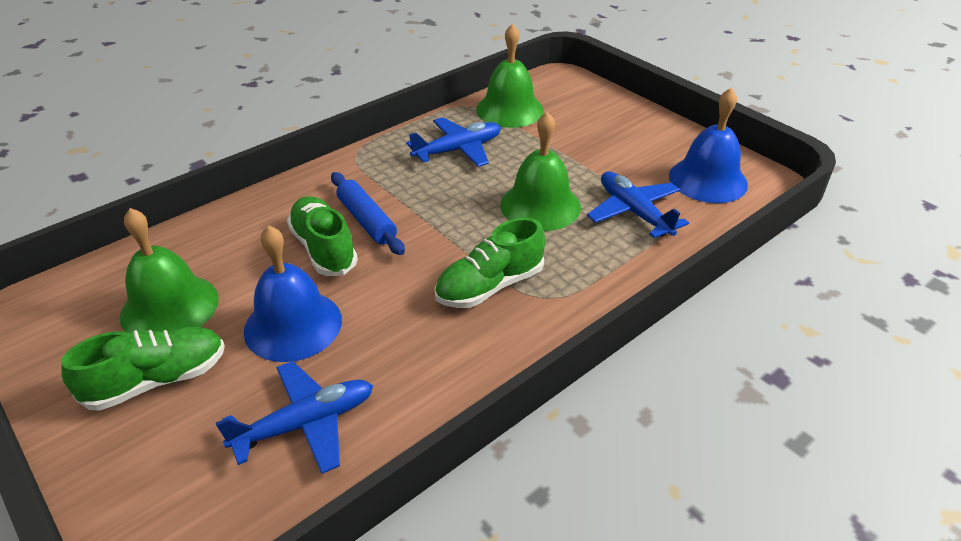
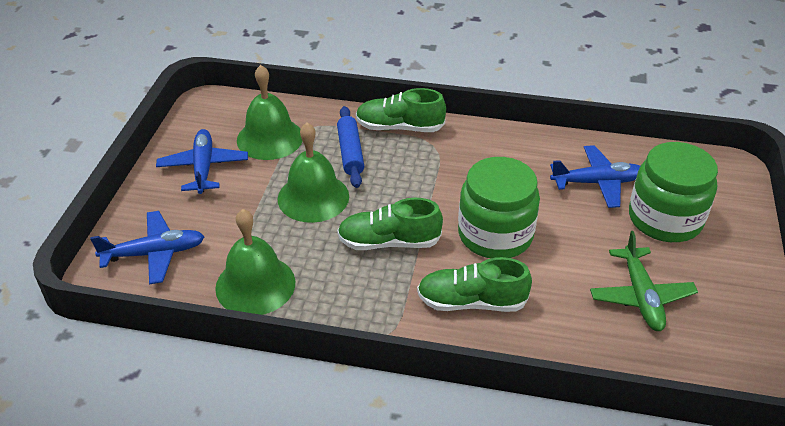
blue bell: [244,225,342,362] [669,88,748,203] = 2 -> none = 0
green jar: none = 0 -> [458,157,540,258] [629,142,718,242] = 2
green plane: none = 0 -> [590,231,698,331] = 1

